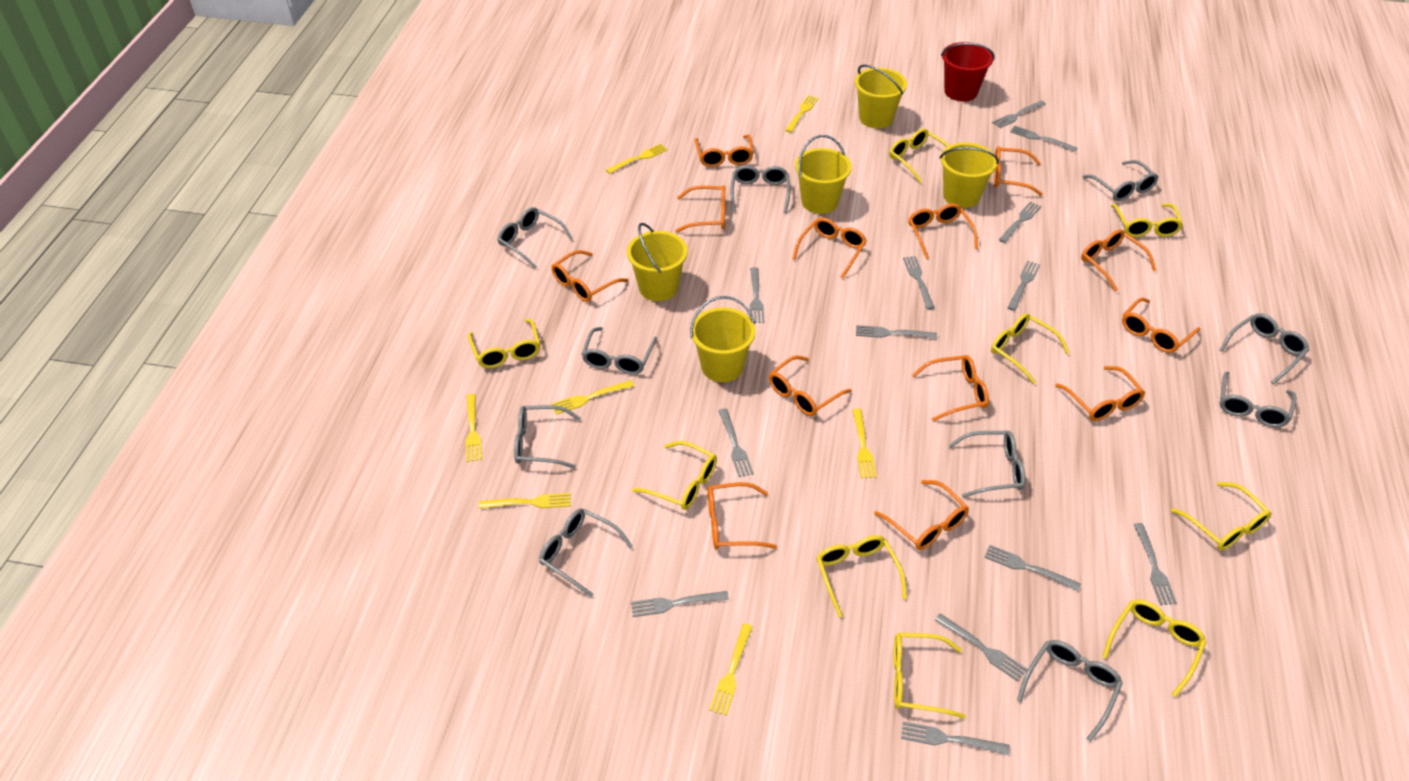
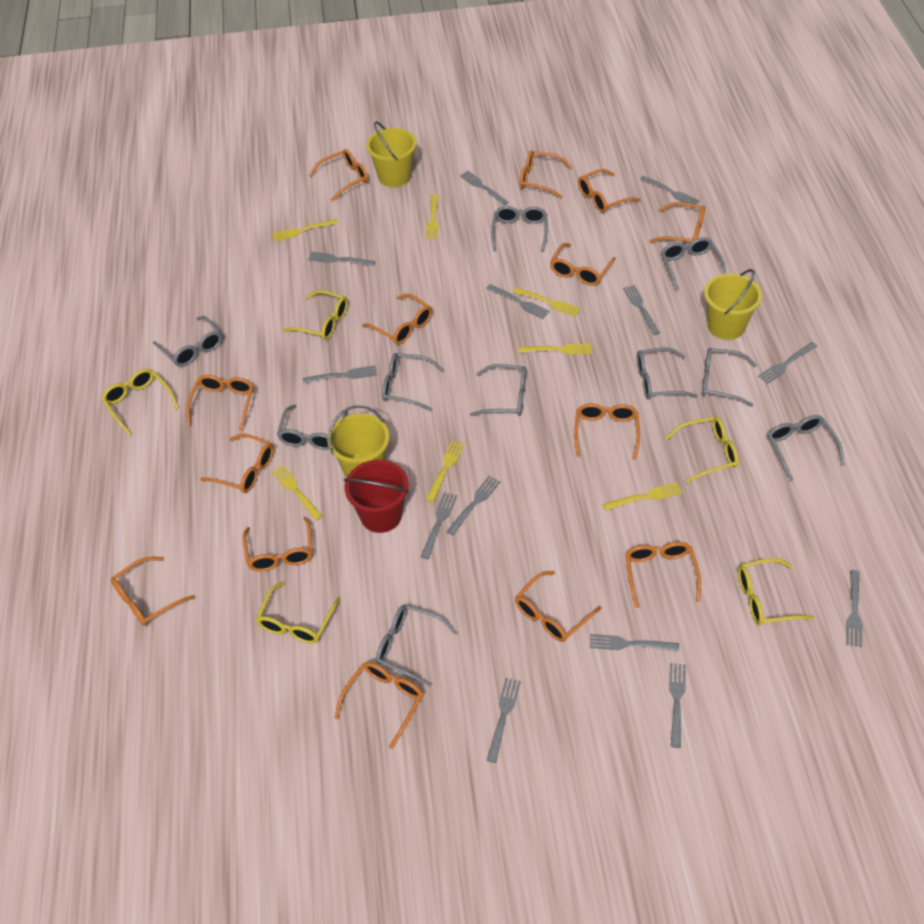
orange glasses: [551,250,628,302] [675,185,725,233] [695,135,754,167] [707,482,777,549] [769,355,852,416] [792,218,867,278] [874,480,969,550] [908,203,978,259] [912,355,989,421] [994,146,1043,196] [1055,366,1145,421] [1081,229,1157,292] [1122,297,1200,353] = 13 -> [111,557,195,626] [186,375,254,431] [200,433,274,493] [242,516,313,572] [309,149,368,202] [334,662,423,749] [362,294,432,344] [515,571,601,642] [520,150,573,198] [550,243,616,286] [574,403,640,459] [578,169,641,213] [625,542,701,608] [649,202,705,243] = 14
yellow bucket: [627,223,688,301] [690,296,756,382] [795,135,852,214] [855,65,907,128] [940,142,999,208] = 5 -> [327,405,390,478] [366,121,416,187] [704,269,762,340] = 3
yellow glasses: [468,319,540,368] [632,441,717,510] [816,535,907,618] [889,128,950,183] [894,633,966,719] [991,313,1070,384] [1102,600,1207,697] [1111,204,1183,237] [1171,482,1271,550] = 9 -> [102,369,179,436] [256,581,341,644] [283,290,348,340] [666,417,739,483] [738,558,814,625] = 5

